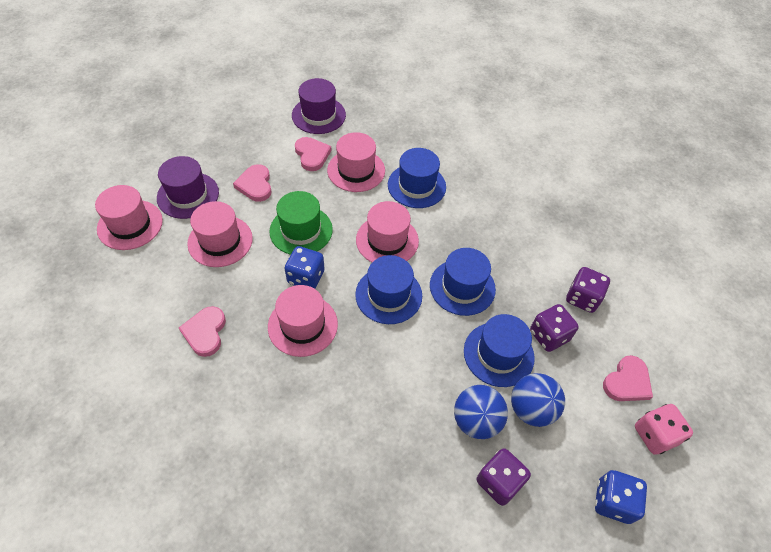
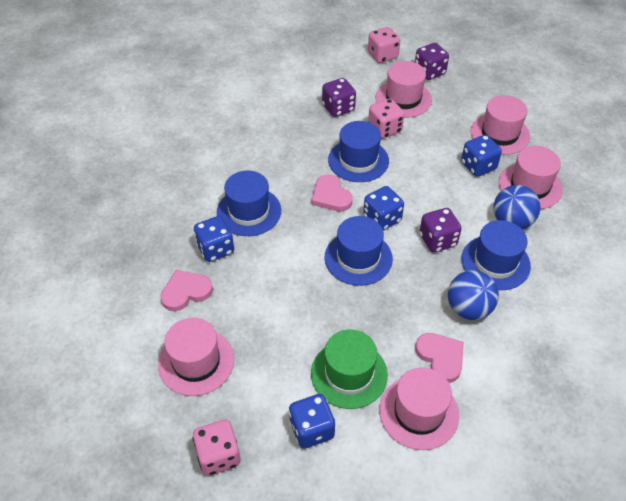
blue dice: [284,246,325,289] [595,470,647,524] = 2 -> [194,216,234,262] [289,394,335,449] [363,186,404,231] [461,135,502,177] = 4
pink dice: [635,404,693,455] = 1 -> [192,420,240,475] [368,27,400,63] [368,99,404,139] = 3
pink heart: [179,306,226,357] [233,164,272,202] [295,137,332,171] [603,355,653,401] = 4 -> [161,270,213,311] [312,174,353,211] [415,333,464,383] = 3
purple hat: [157,156,219,219] [292,78,346,134] = 2 -> none = 0

